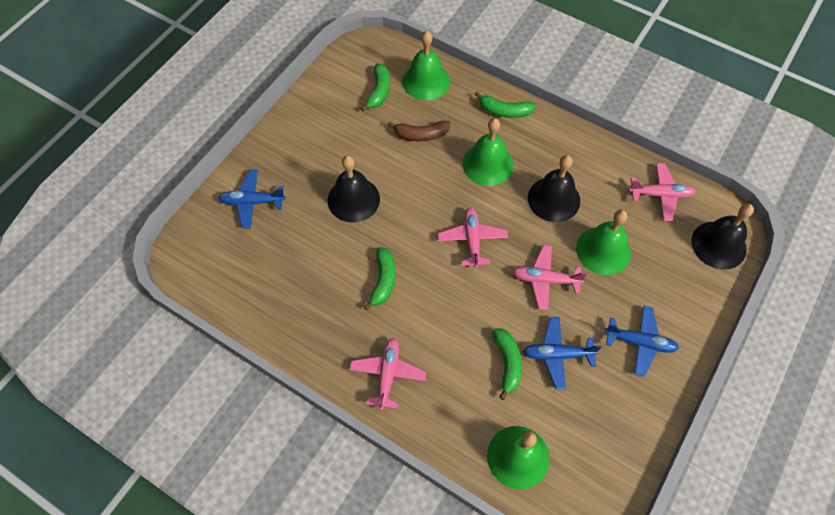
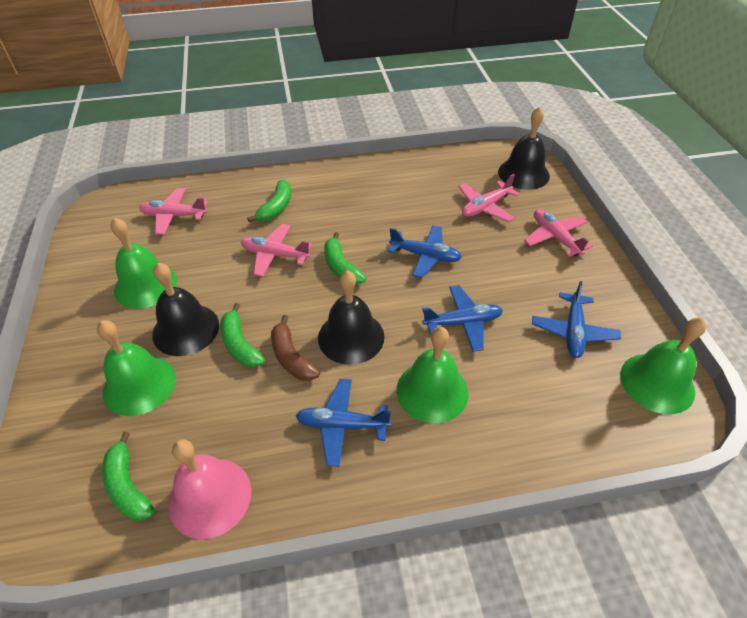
blue plane: [219,170,286,228] [523,317,601,389] [605,306,679,377] = 3 -> [296,379,391,467] [388,225,462,278] [422,285,503,352] [532,281,621,358] = 4
pink bell: none = 0 -> [168,439,251,539] = 1

